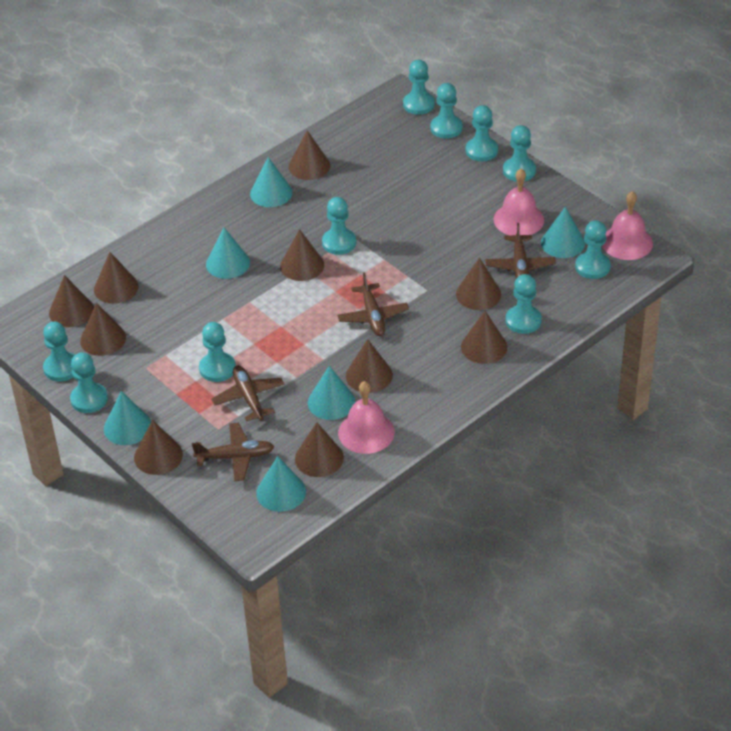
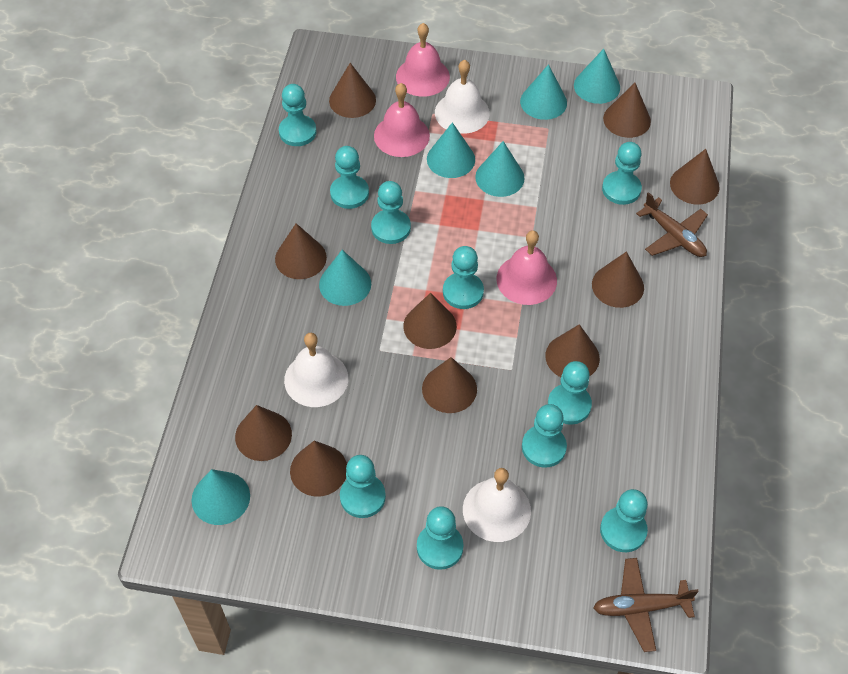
brown plane: [192,423,274,481] [211,365,285,421] [337,273,409,336] [485,223,556,279] = 4 -> [593,558,699,652] [636,192,708,257] = 2
white bell: none = 0 -> [284,333,348,407] [435,60,490,134] [463,468,531,542] = 3

